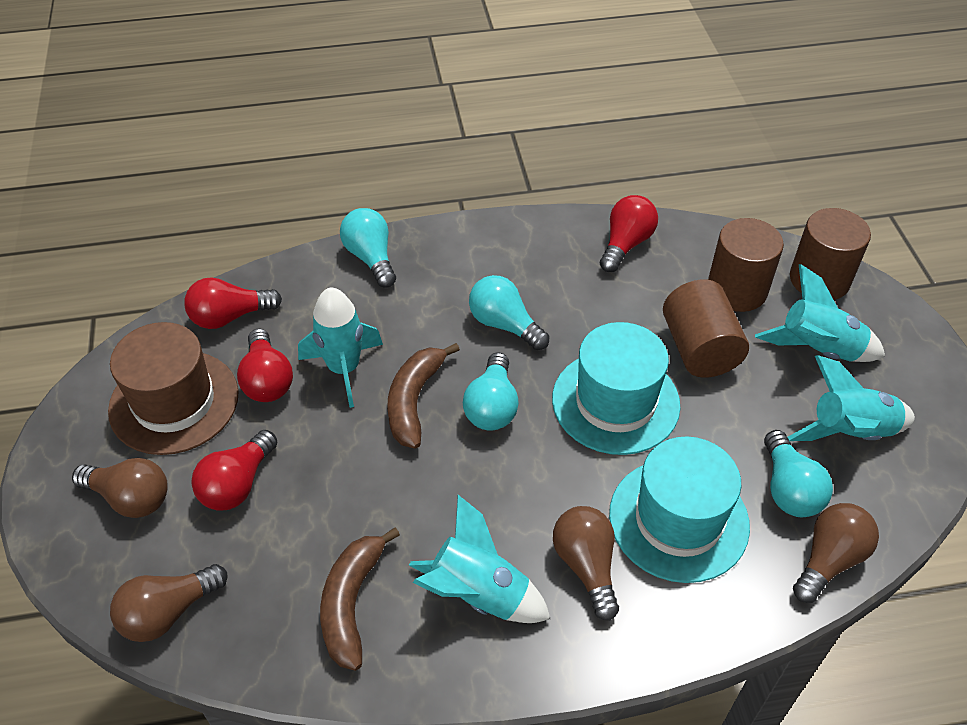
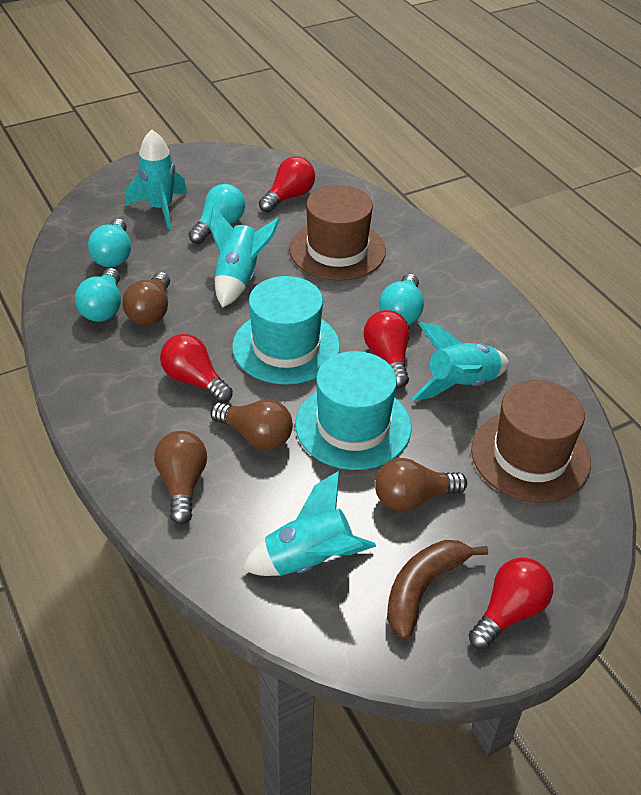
brown banana: [320,527,400,671] [387,343,460,448] = 2 -> [387,540,488,639] = 1
brown cylinder: [663,279,749,378] [708,218,784,312] [790,208,871,300] = 3 -> none = 0
brown hat: [108,322,239,455] = 1 -> [289,185,386,281] [471,380,591,502] = 2

